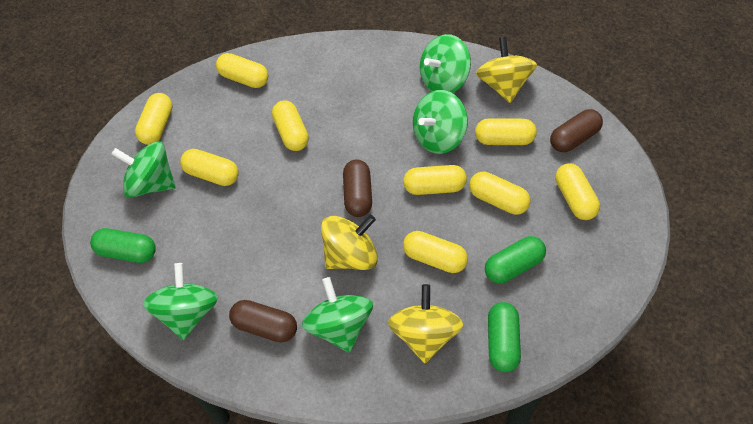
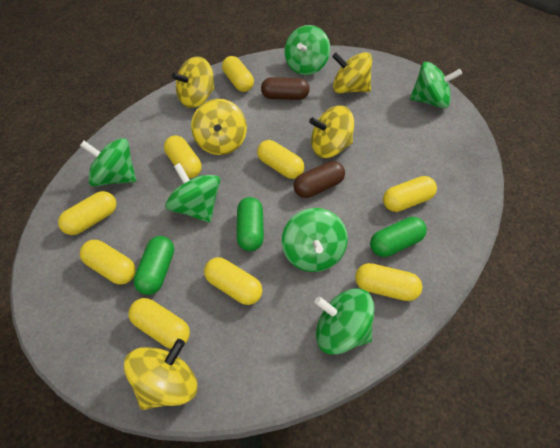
brown capsule: [229,300,297,342] [343,159,372,217] [550,109,603,152] = 3 -> [261,77,310,100] [293,161,345,198] = 2
green spinning top: [112,141,176,198] [143,263,218,340] [302,277,373,353] [413,90,468,154] [420,34,471,93] = 5 -> [80,138,136,187] [165,163,220,223] [282,208,348,272] [284,25,330,75] [314,288,374,355] [410,62,462,109] = 6
yellow spinning top: [321,215,378,270] [388,284,463,363] [476,37,537,103] = 3 -> [124,339,198,410] [172,56,215,108] [191,99,247,155] [309,105,354,158] [332,52,372,93] = 5

